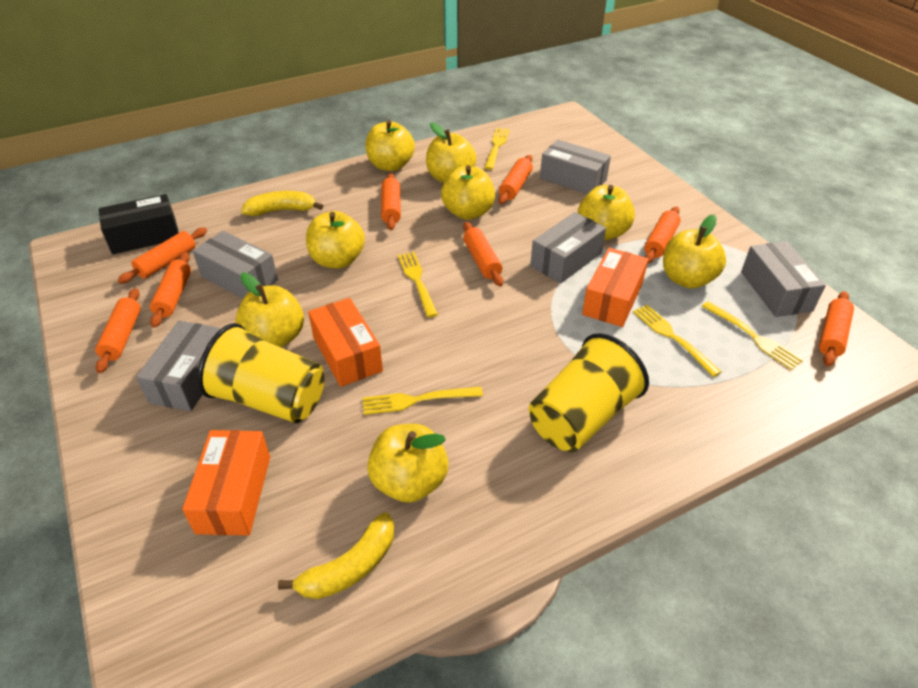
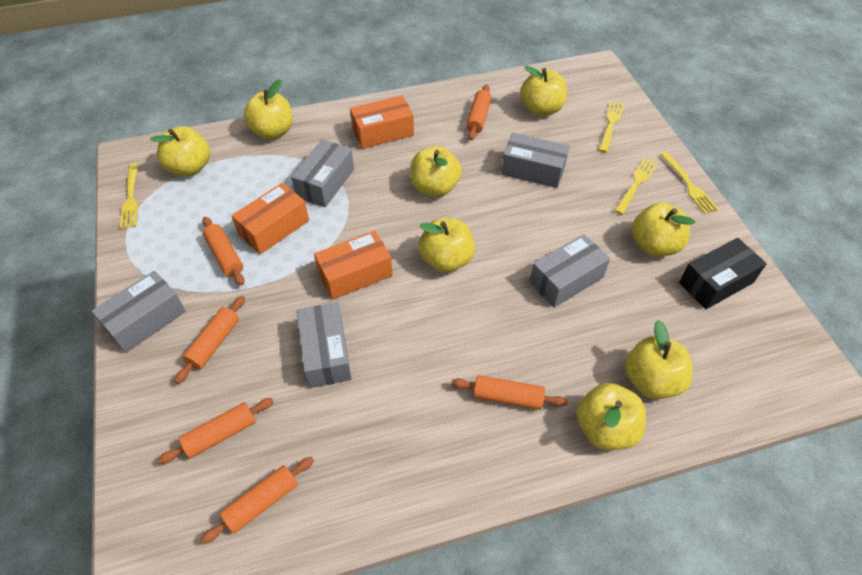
orange rolling pin: [95,288,141,373] [118,227,207,284] [150,252,191,328] [381,173,401,230] [463,222,503,287] [498,155,533,204] [644,206,681,263] [819,291,854,367] = 8 -> [158,398,274,464] [175,296,245,384] [201,457,314,544] [202,217,244,286] [452,375,568,410] [466,84,492,140] = 6
yellow banana: [241,191,323,216] [278,513,394,599] = 2 -> none = 0
yellow cup: [197,323,325,423] [529,333,649,452] = 2 -> none = 0
yellow fork: [363,387,483,415] [398,252,438,318] [484,128,510,170] [633,305,721,377] [702,301,803,370] = 5 -> [120,163,138,229] [599,100,624,153] [614,158,658,215] [660,152,718,214] = 4

